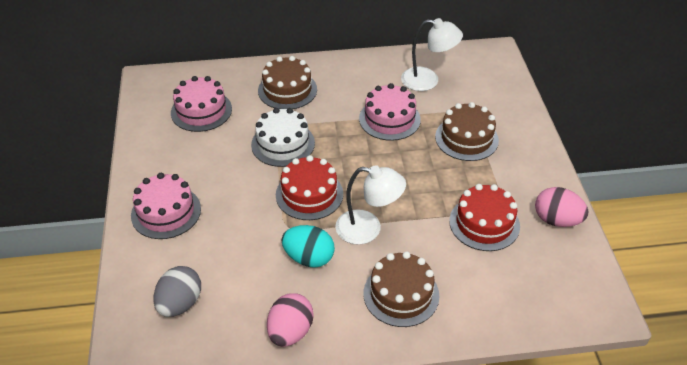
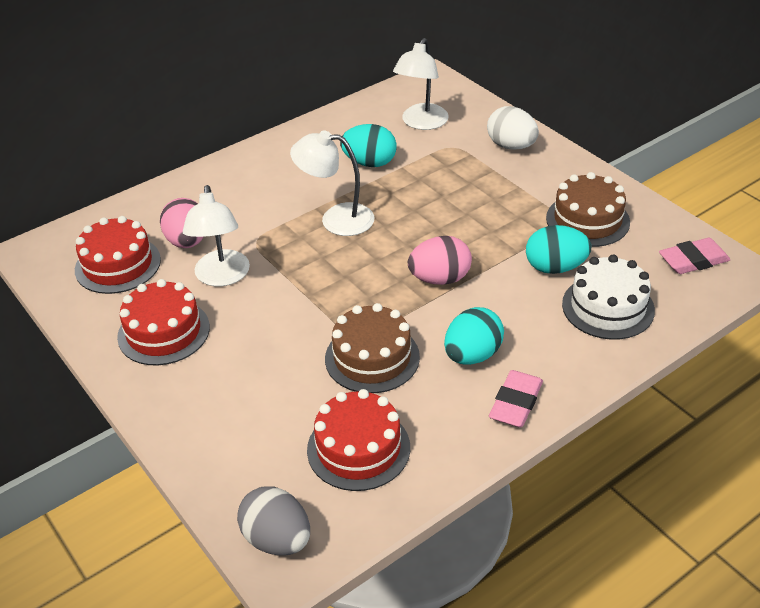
brown cake: [258,56,317,109] [363,251,439,327] [435,102,499,161] = 3 -> [325,303,420,393] [546,172,630,247] = 2
pink cake: [131,173,201,239] [171,76,232,132] [359,83,421,141] = 3 -> none = 0
pink eraser: none = 0 -> [489,370,543,427] [659,238,730,274] = 2
red cake: [276,155,343,220] [449,184,520,251] = 2 -> [75,216,161,294] [117,279,210,365] [307,389,410,491] = 3
turquoise egg: [281,225,335,268] = 1 -> [340,124,397,167] [444,307,504,365] [526,225,591,274] = 3
white egg: none = 0 -> [487,106,539,150] = 1
white lamp: [335,165,406,245] [401,18,463,91] = 2 -> [183,185,250,286] [290,130,374,236] [393,38,449,130] = 3

